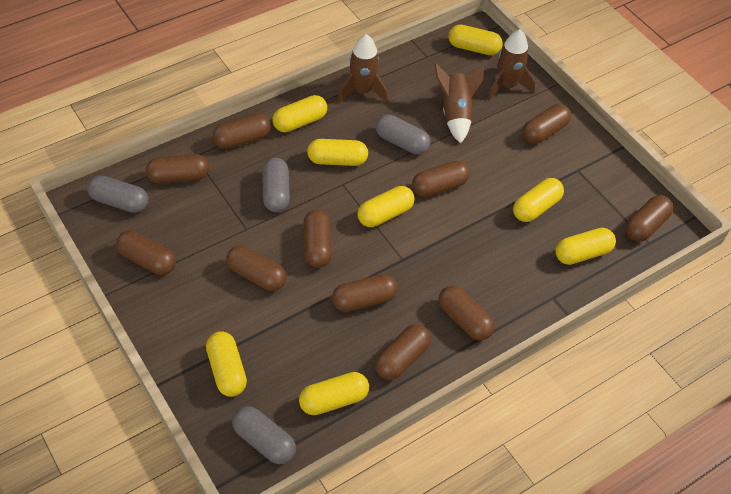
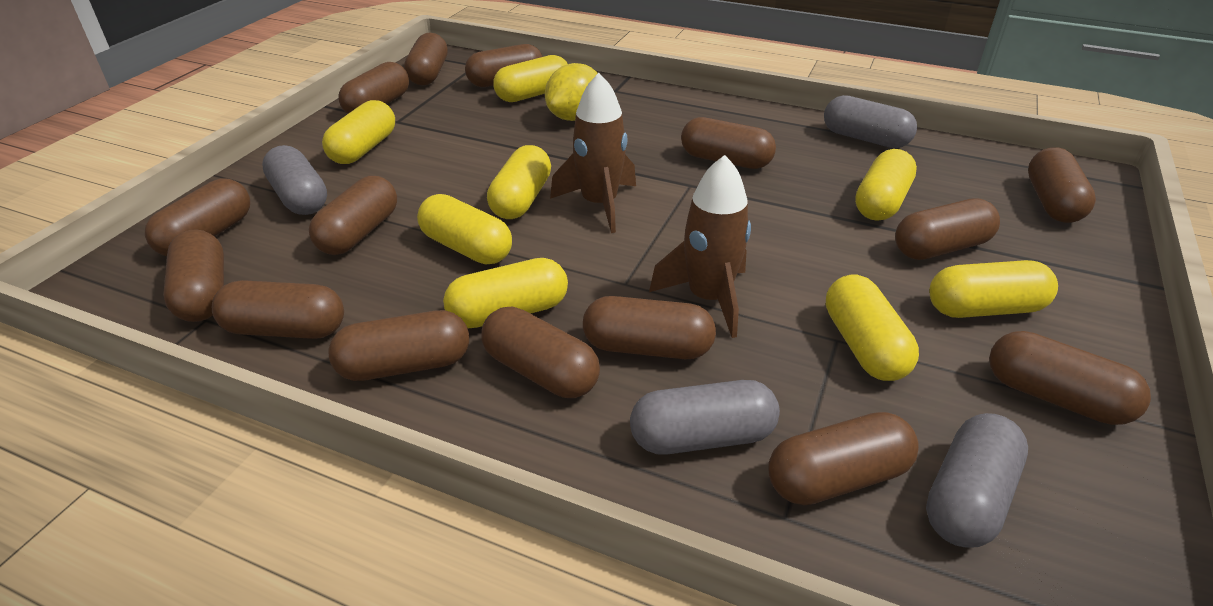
brown capsule: [116,230,176,275] [146,154,209,184] [212,113,271,149] [226,246,287,291] [303,210,332,268] [332,274,398,312] [375,324,431,380] [412,160,470,197] [439,286,494,340] [523,104,571,144] [625,195,673,242] = 11 -> [145,179,250,256] [163,229,224,322] [212,280,344,339] [309,176,397,255] [328,310,469,381] [338,62,409,114] [404,33,448,85] [465,44,543,87] [482,306,600,398] [583,296,716,359] [681,117,776,169] [768,412,919,505] [895,198,1000,260] [989,331,1151,425] [1028,147,1096,223] = 15
brown rocket: [338,34,388,102] [434,63,484,143] [488,29,535,100] = 3 -> [550,73,636,233] [649,155,751,338] = 2
yellow lemon: none = 0 -> [545,63,598,121] = 1

